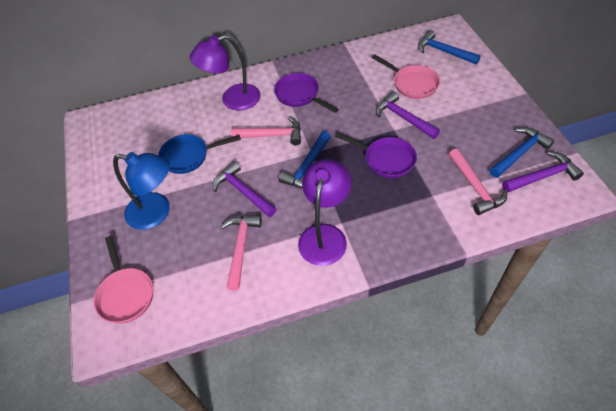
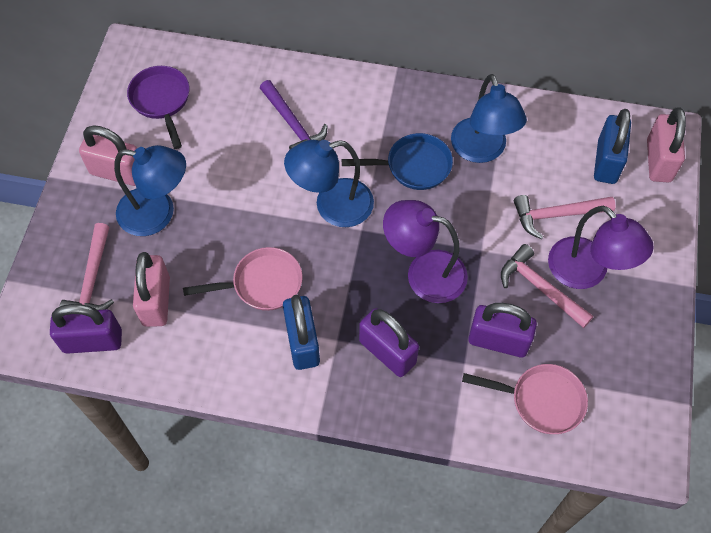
blue hammer: [278,131,331,189] [418,30,481,65] [490,127,554,178] = 3 -> none = 0
blue lamp: [113,152,170,230] = 1 -> [114,145,186,236] [284,140,374,227] [451,74,527,163] = 3
blue padlock: none = 0 -> [283,295,320,370] [594,109,631,184] = 2
pink padlock: none = 0 -> [79,125,137,186] [133,252,170,327] [647,107,686,182] = 3
purple hammer: [213,161,277,217] [376,91,440,139] [502,151,584,193] = 3 -> [260,80,328,150] = 1
purple padlock: none = 0 -> [50,304,122,354] [359,308,419,377] [468,303,537,357] = 3
purple pan: [274,73,339,113] [335,132,417,178] = 2 -> [127,66,189,149] = 1

